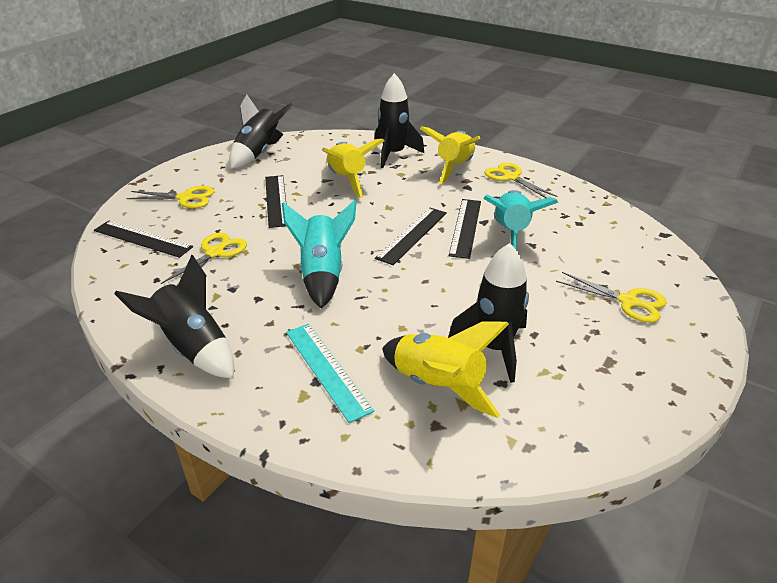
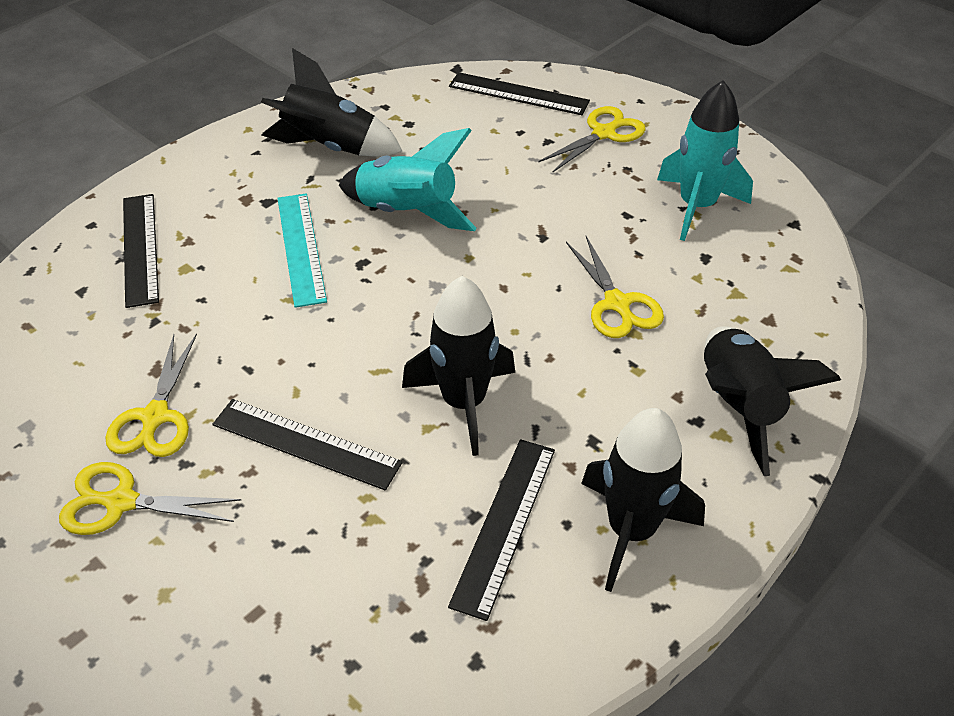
yellow rocket: [322,139,384,198] [382,321,509,418] [420,126,480,184] = 3 -> none = 0

